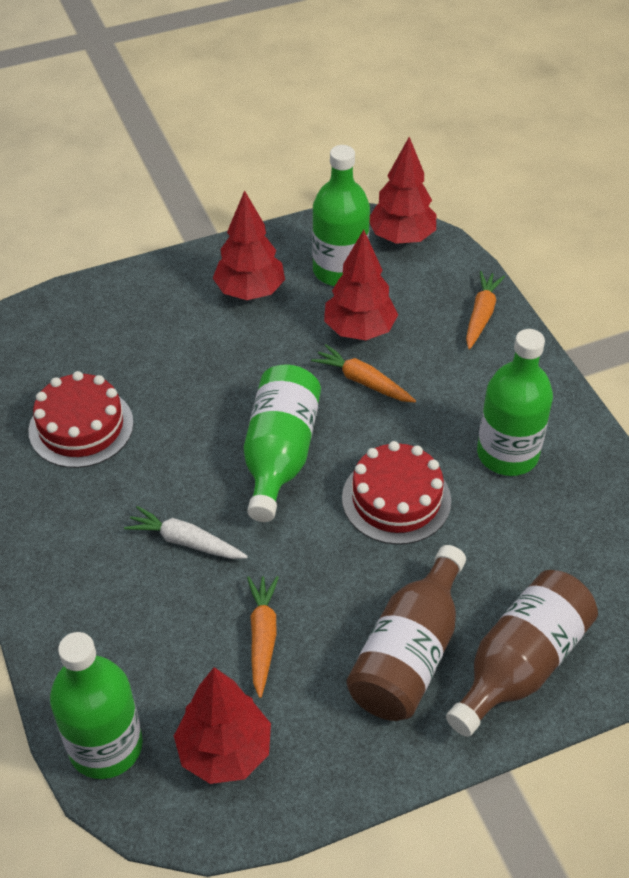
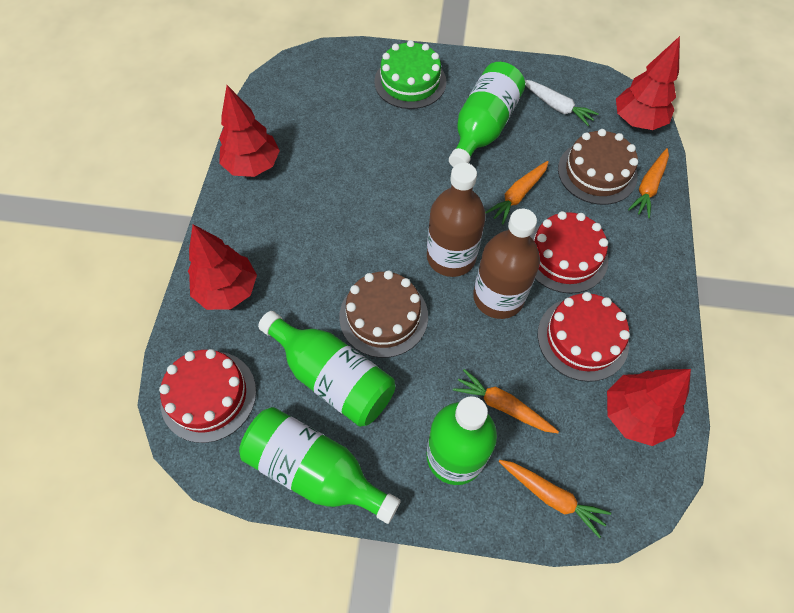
brown cake: none = 0 -> [339,270,428,358] [558,129,638,205] = 2
green cake: none = 0 -> [374,40,446,109] = 1
orange carrot: [247,576,279,698] [311,344,416,403] [466,271,505,349] = 3 -> [453,369,559,433] [485,161,549,224] [499,460,611,538] [628,148,669,218] = 4
red cake: [29,371,134,468] [342,441,451,545] = 2 -> [159,349,256,443] [530,211,608,294] [538,292,630,382] = 3

